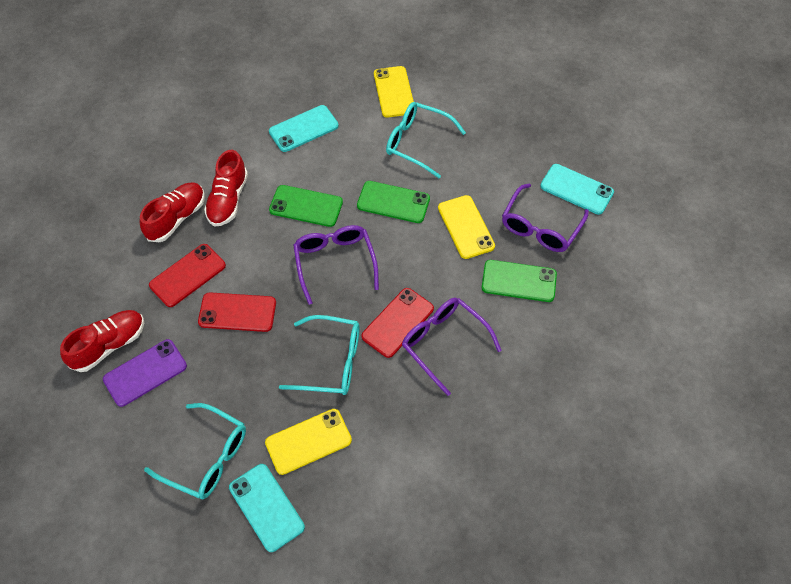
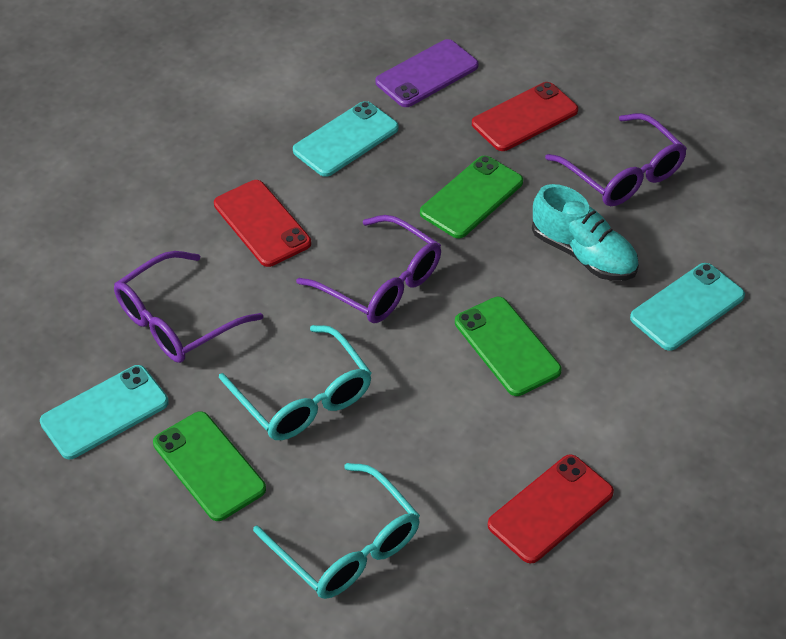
red shoe: [60,310,144,372] [140,182,205,242] [204,150,248,227] = 3 -> none = 0
turquoise glasses: [144,403,246,499] [279,315,360,395] [386,102,466,178] = 3 -> [219,325,372,440] [253,463,420,599] = 2
turquoise shoe: none = 0 -> [532,184,639,281] = 1
yellow phone: [265,409,352,475] [374,66,414,118] [438,195,495,259] = 3 -> none = 0

